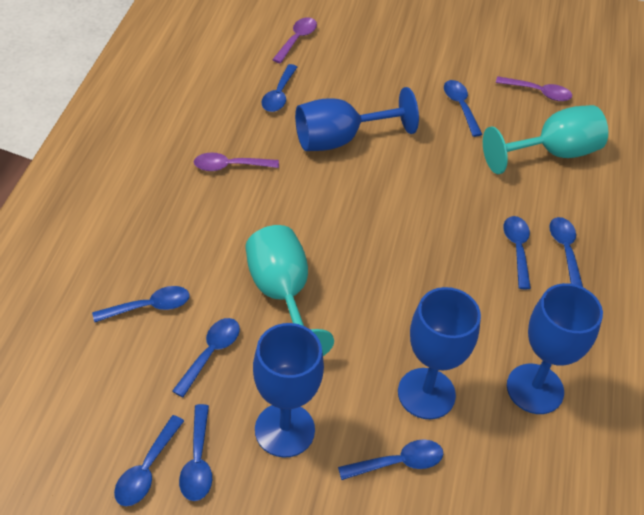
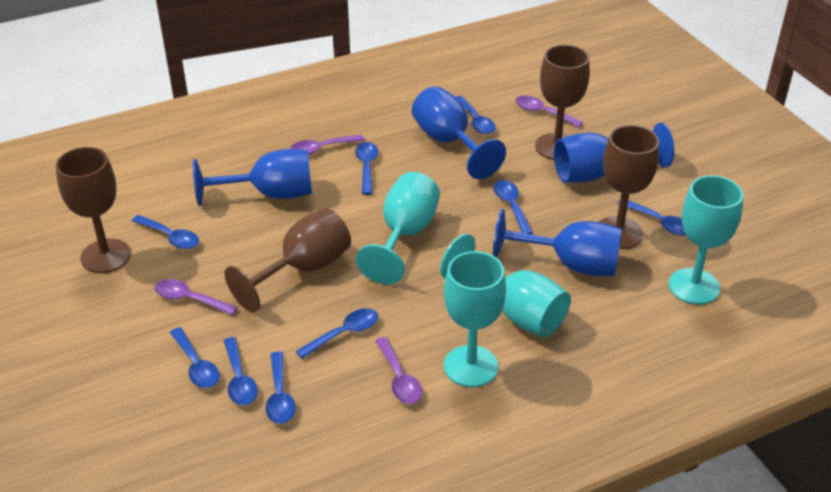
brown goblet: none = 0 -> [56,147,131,273] [225,208,351,312] [535,45,590,160] [599,125,659,249] = 4
purple spoon: [194,153,279,171] [272,17,317,63] [496,76,572,101] = 3 -> [155,279,238,315] [290,135,365,155] [376,337,422,404] [516,96,583,127] = 4
turquoise goblet: [246,225,334,356] [483,105,608,174] = 2 -> [356,172,440,285] [440,234,571,337] [444,251,506,387] [668,175,743,305] = 4

